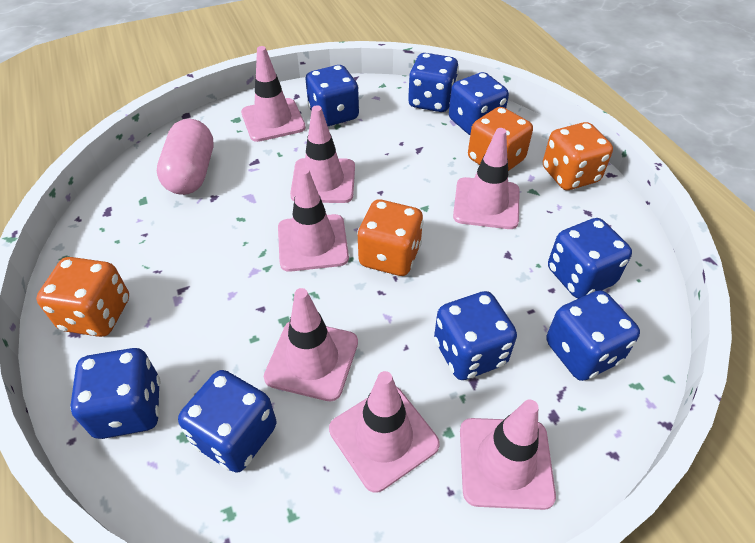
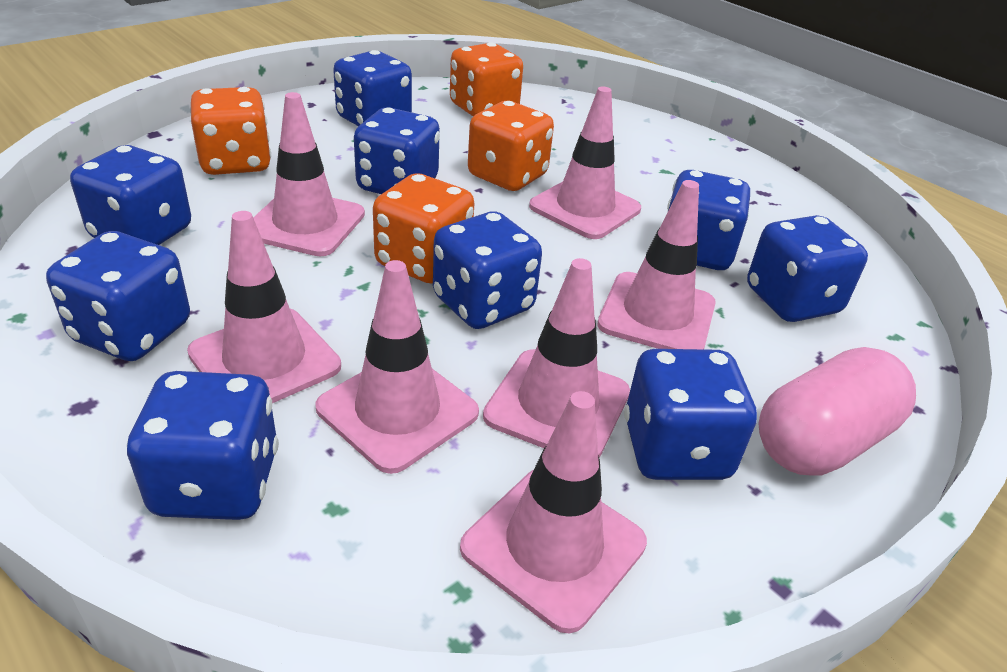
blue dice: [70,348,161,439] [178,370,276,473] [306,65,359,126] [408,53,459,112] [434,291,517,380] [449,72,509,135] [546,290,640,381] [548,218,632,299] = 8 -> [46,231,190,361] [70,145,191,245] [127,371,279,520] [333,50,412,126] [354,107,440,194] [433,212,542,329] [624,349,757,480] [665,170,750,270] [747,215,868,322] = 9

